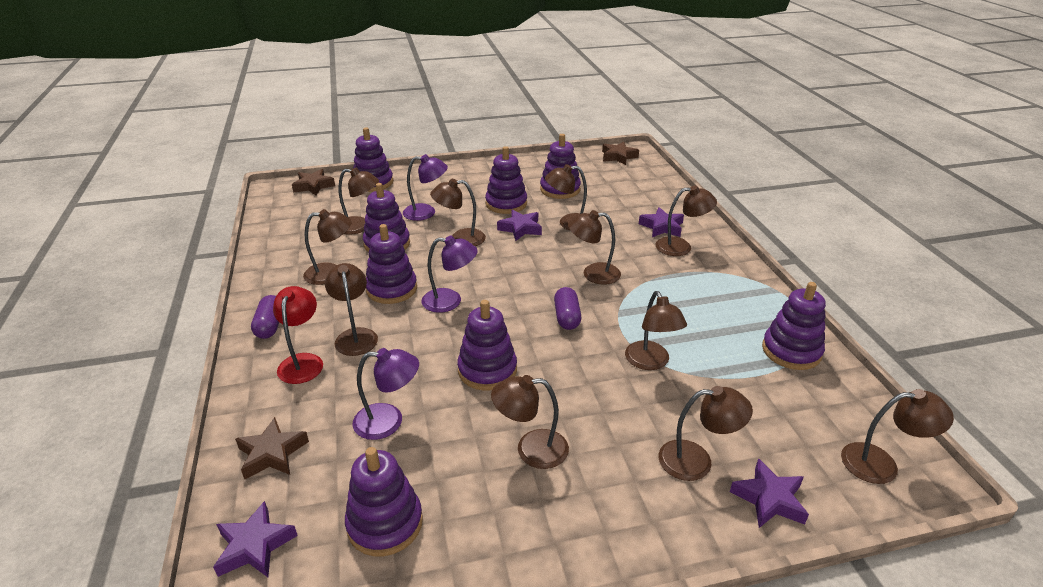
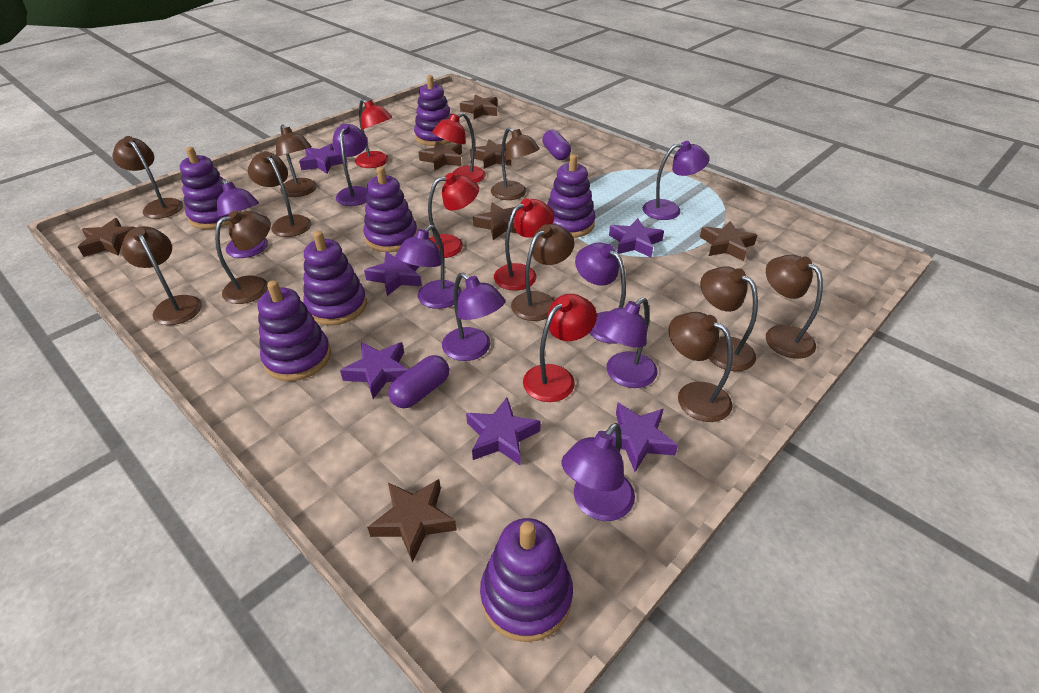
brown lamp: [303,209,352,285] [325,263,378,356] [338,168,379,235] [430,179,486,246] [491,375,569,469] [545,164,587,230] [568,210,621,285] [625,291,687,370] [656,185,717,256] [659,386,753,481] [841,389,954,484] = 11 -> [112,136,183,219] [122,226,202,325] [215,211,271,304] [248,151,311,237] [276,125,317,197] [491,127,540,200] [511,224,574,321] [669,312,733,422] [700,266,758,371] [766,255,823,359] = 10
brown star: [235,417,309,479] [292,169,335,195] [602,142,639,165] = 3 -> [78,218,136,257] [367,479,457,563] [418,141,462,170] [460,95,498,119] [470,139,511,169] [473,202,517,240] [700,221,757,261] = 7
purple lamp: [352,348,419,440] [403,154,448,221] [421,235,478,313] = 3 -> [217,179,268,258] [332,123,368,206] [396,225,462,309] [442,272,505,361] [561,423,635,521] [575,243,626,344] [597,297,657,388] [643,141,710,220] = 8
purple stacking toy: [345,447,423,556] [353,127,393,192] [363,183,410,252] [366,224,417,304] [457,300,517,390] [485,146,527,214] [540,134,581,199] [762,282,826,370] = 8 -> [180,147,242,229] [258,280,331,381] [304,231,367,325] [363,167,417,252] [414,75,451,146] [480,518,573,642] [547,154,595,238] = 7
purple star: [213,501,298,577] [497,209,542,241] [639,207,684,237] [730,458,809,528] = 4 -> [299,143,347,174] [340,342,409,399] [364,252,422,296] [466,398,541,465] [609,218,664,257] [612,403,678,472] = 6
red lamp: [273,286,323,384] = 1 -> [355,99,392,168] [428,173,479,258] [432,113,486,183] [494,198,554,291] [523,294,597,402] = 5

